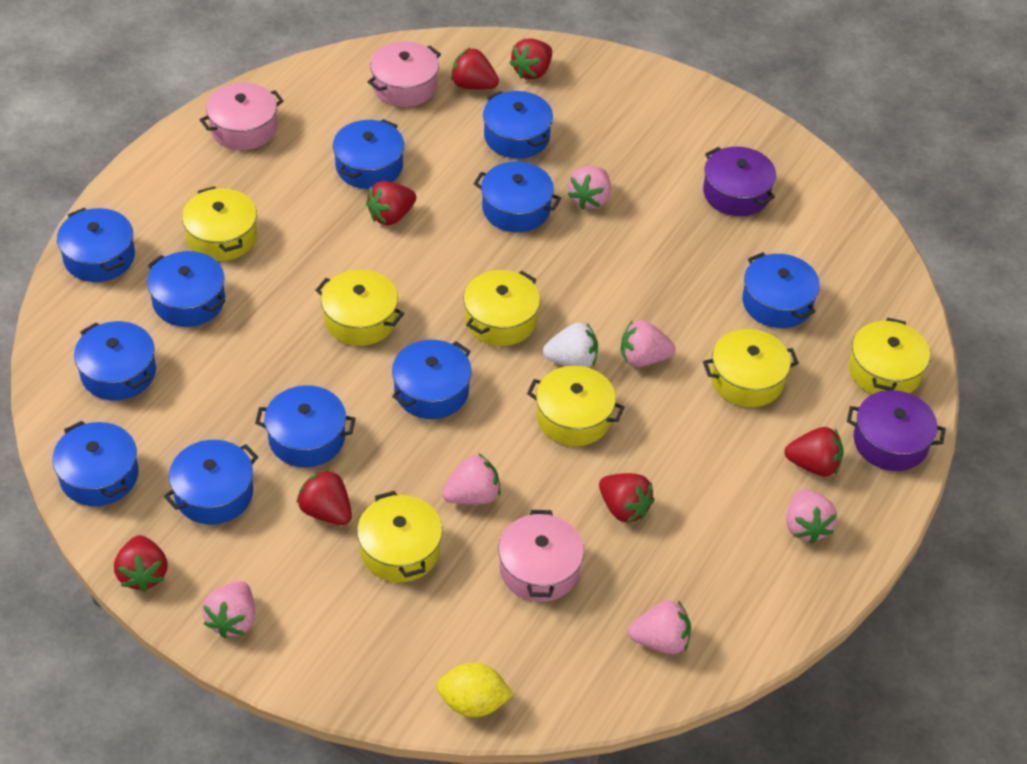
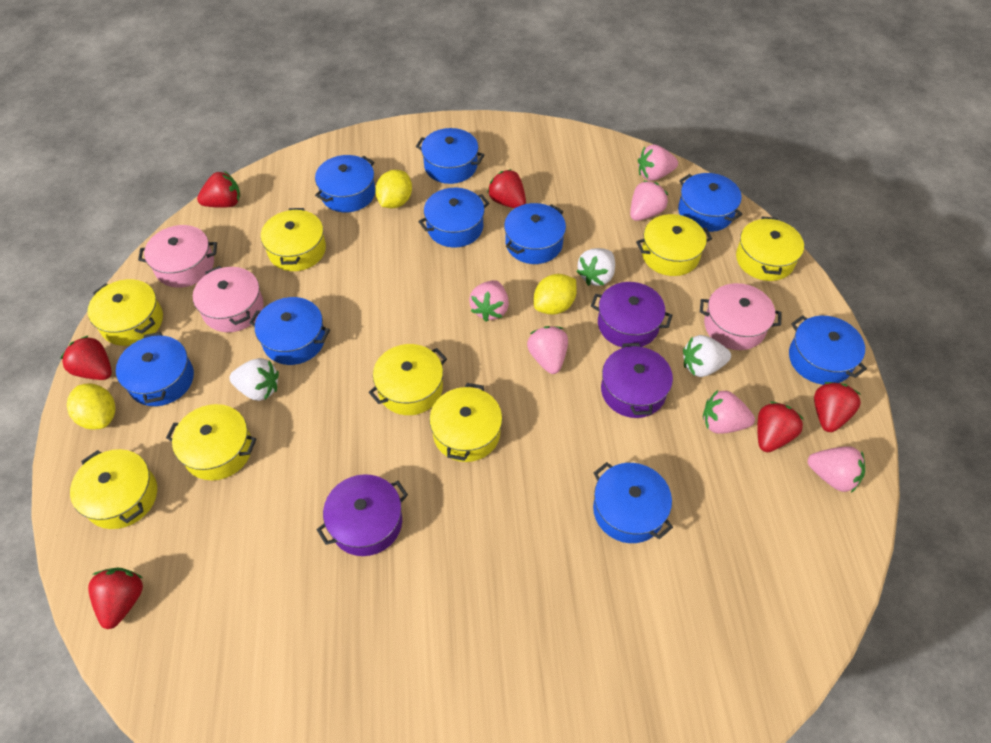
blue pot: [52,421,138,506] [57,208,135,282] [74,321,156,401] [147,251,225,327] [164,440,258,524] [255,385,356,467] [333,119,404,189] [392,340,472,419] [474,161,561,232] [483,91,553,159] [742,252,820,328] = 11 -> [116,332,194,406] [249,297,330,365] [315,155,375,213] [416,128,484,184] [418,188,490,247] [504,203,566,264] [593,462,673,543] [678,173,742,232] [789,315,867,385] = 9
purple pot: [703,147,776,216] [847,390,946,471] = 2 -> [317,474,408,556] [591,282,672,347] [601,343,673,418] = 3
red strawberry: [114,535,168,592] [297,469,352,525] [366,181,416,225] [451,47,499,90] [510,39,552,80] [599,473,654,523] [784,427,844,476] = 7 -> [60,336,112,380] [88,568,143,629] [197,171,240,208] [487,169,526,208] [757,401,803,452] [814,382,861,432] = 6
white strawberry: [543,322,598,368] = 1 -> [229,358,279,401] [576,248,615,286] [683,335,731,377] = 3
yellow lemon: [436,663,514,717] = 1 -> [67,383,115,430] [375,170,412,208] [534,274,577,315] = 3
yellow pot: [182,186,257,261] [316,270,404,346] [357,491,442,582] [463,270,540,346] [527,366,624,446] [703,329,799,407] [849,318,930,394] = 7 -> [70,449,157,529] [88,279,163,346] [166,404,257,480] [261,208,326,271] [369,344,447,415] [429,383,502,462] [636,214,712,276] [736,217,804,281] = 8

